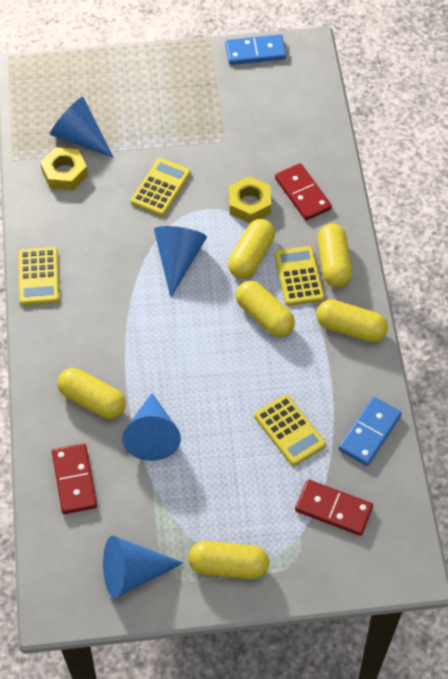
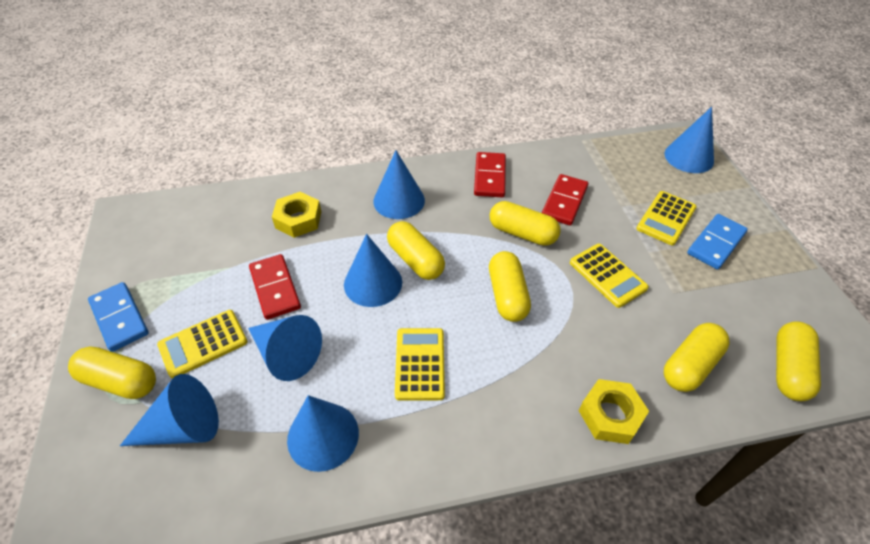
blue cone: [50,97,114,158] [103,536,183,598] [122,393,181,461] [154,226,207,298] = 4 -> [120,374,219,446] [248,315,322,381] [287,395,359,472] [344,234,402,307] [373,150,425,219] [665,107,714,173] = 6

